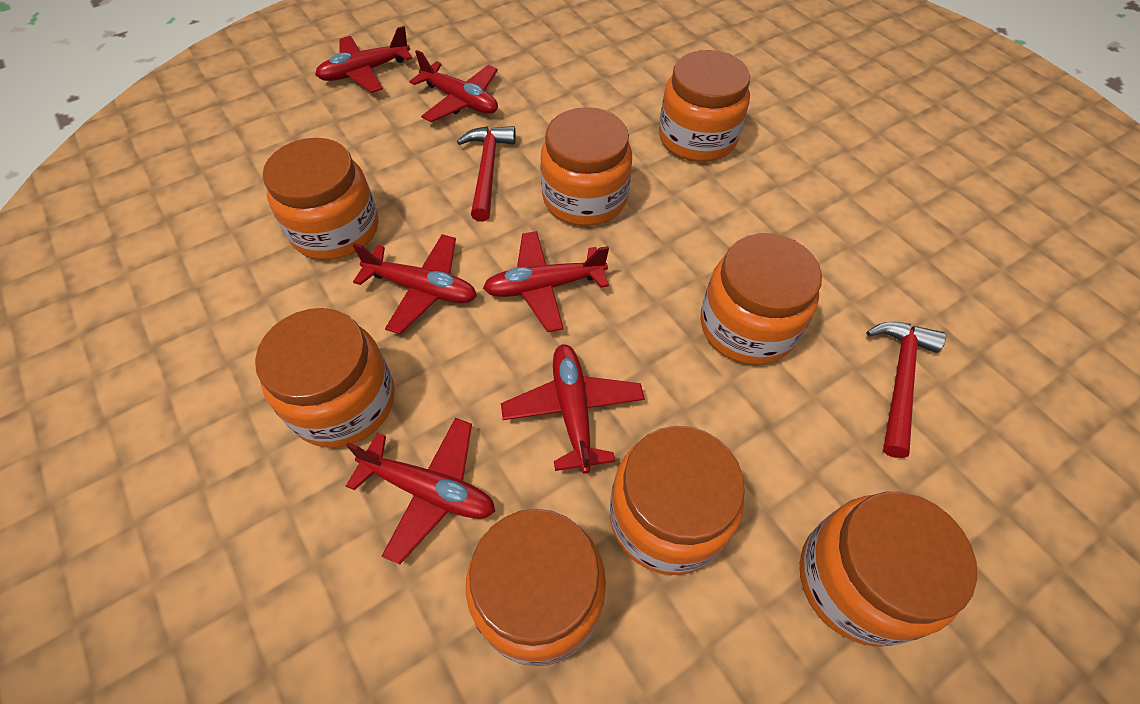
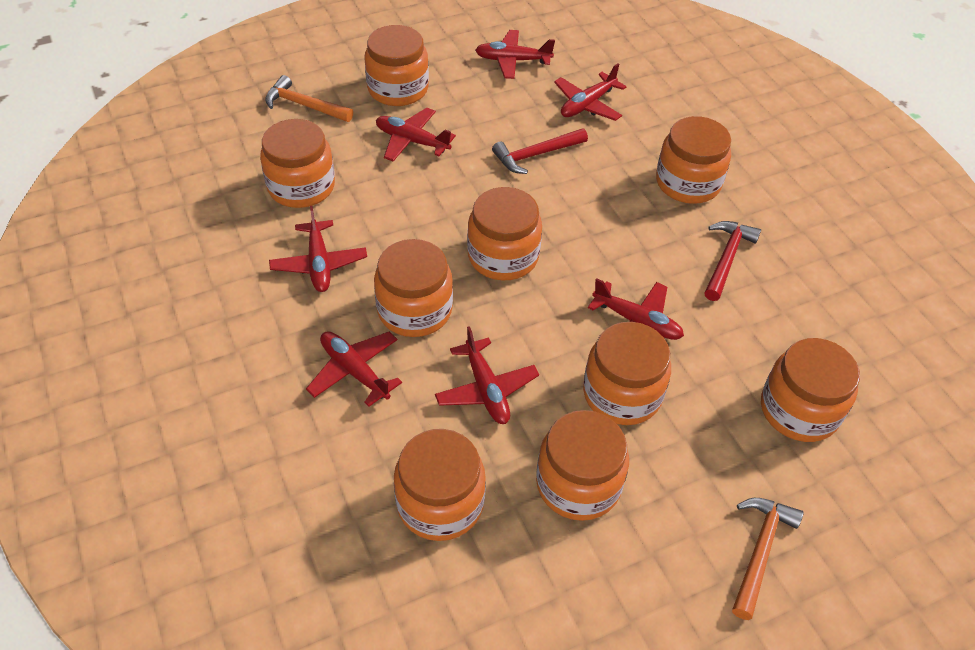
orange hammer: none = 0 -> [265,75,353,122] [732,498,804,620] = 2
orange jar: [255,308,395,448] [263,138,378,260] [466,509,606,666] [540,107,632,226] [610,426,745,575] [659,50,750,162] [700,233,822,365] [800,492,977,647] = 8 -> [260,119,335,208] [365,25,429,106] [374,239,453,337] [394,429,486,541] [467,187,542,280] [536,410,629,521] [583,322,671,425] [656,116,731,204] [761,338,860,442] = 9
red plane: [315,26,413,93] [346,418,495,564] [353,234,477,334] [409,50,498,122] [483,231,609,332] [501,344,645,474] = 6 -> [269,206,367,292] [306,331,402,407] [376,108,456,161] [435,326,539,424] [475,30,555,79] [554,63,626,121] [588,278,684,340] = 7

